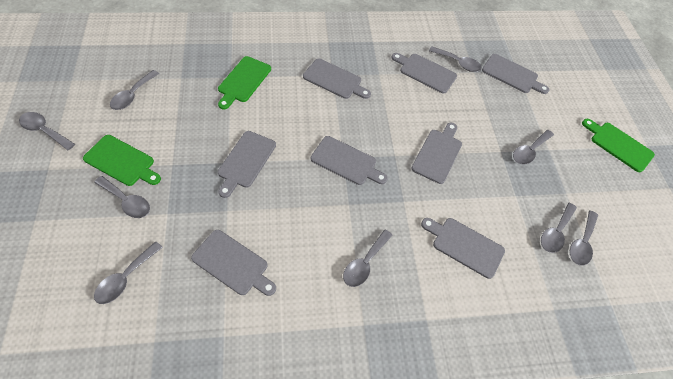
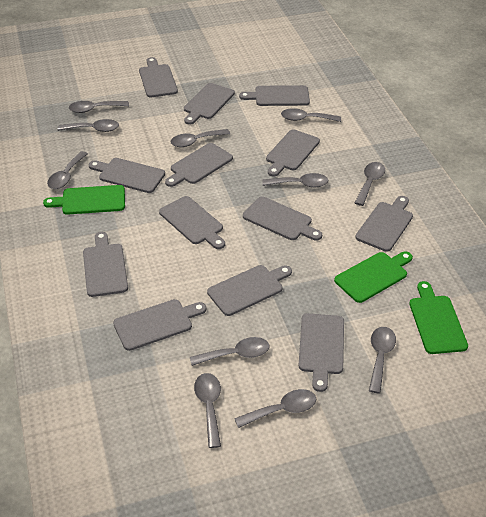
grey cutting board: [191,230,276,296] [218,131,276,198] [303,58,371,99] [311,136,388,185] [392,53,457,94] [411,123,462,184] [421,218,505,279] [482,54,550,94] = 8 -> [83,232,128,297] [89,158,165,193] [113,299,206,351] [139,57,178,97] [159,196,225,249] [165,143,233,187] [184,83,235,125] [207,265,292,316] [239,85,310,106] [243,196,322,241] [266,129,320,177] [298,313,344,392] [356,196,413,252] = 13
grey spoon: [19,112,75,150] [94,176,150,218] [94,241,163,304] [110,70,159,110] [343,230,393,287] [429,47,482,72] [513,130,554,165] [541,203,577,253] [570,211,598,266] = 9 -> [47,151,88,189] [58,119,119,132] [69,101,129,113] [170,129,230,147] [190,337,269,366] [194,373,221,448] [234,389,316,428] [262,173,328,187] [281,108,341,122] [355,162,385,206] [369,327,396,393] = 11

